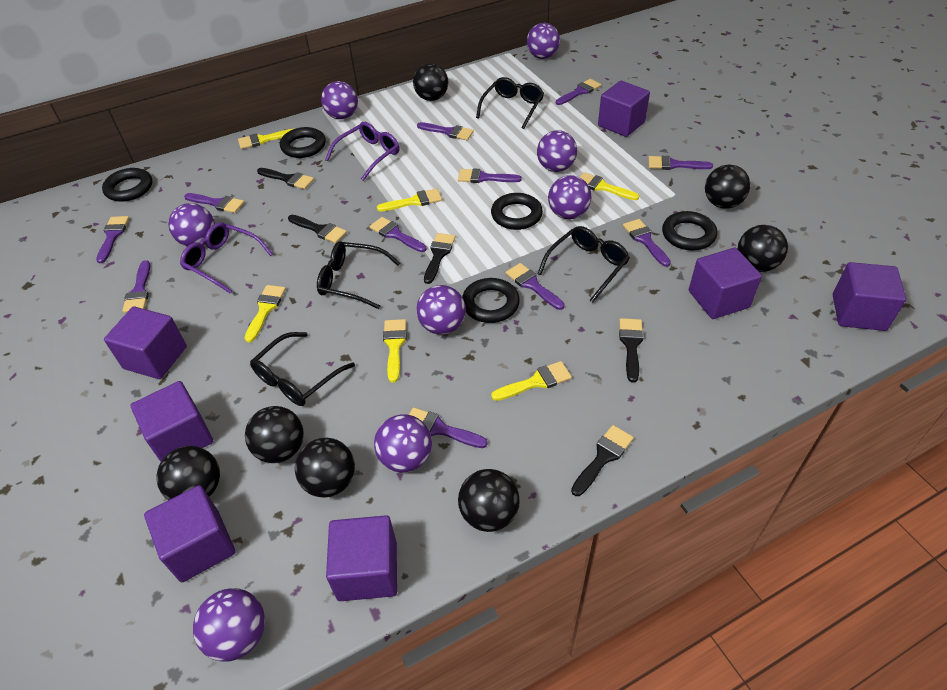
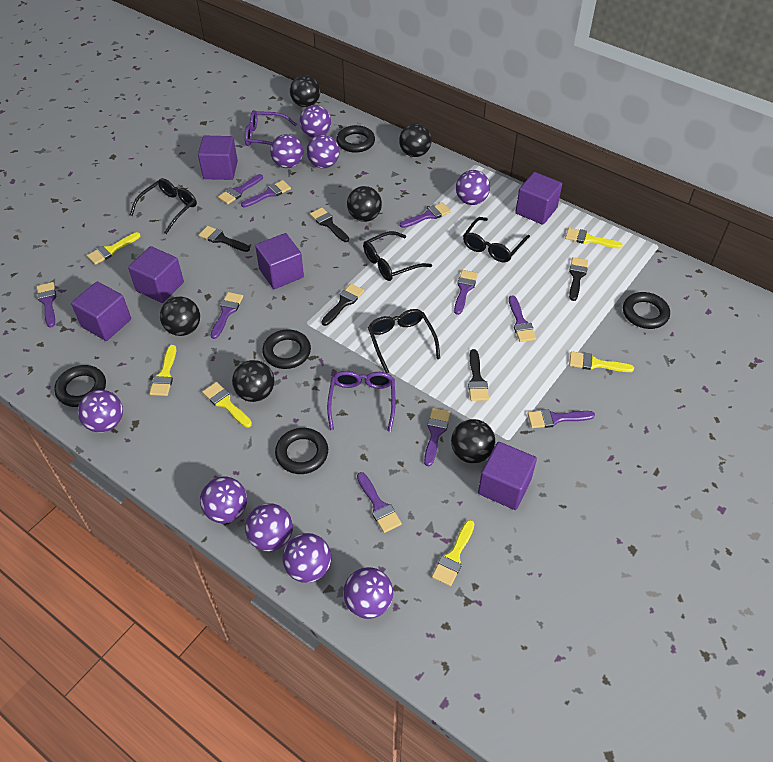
black ball: [156,446,220,500] [245,406,304,463] [295,438,355,497] [413,63,448,101] [458,469,520,532] [705,165,750,209] [738,225,788,272] = 7 -> [160,297,200,336] [232,360,275,402] [290,75,320,107] [347,186,382,222] [399,123,432,157] [451,419,495,463] = 6
purple ball: [168,203,215,246] [193,588,265,662] [321,81,358,119] [374,414,432,472] [416,285,466,335] [527,23,560,59] [537,130,577,172] [548,175,591,219] = 8 -> [78,390,123,432] [200,476,247,523] [245,503,293,552] [270,134,303,168] [283,533,331,583] [299,105,331,138] [307,134,339,168] [343,567,393,619] [456,170,490,205] = 9
purple brush: [96,216,129,263] [122,260,150,313] [184,193,244,213] [369,217,426,252] [409,407,487,448] [417,122,474,140] [458,168,522,183] [506,263,564,310] [556,79,601,105] [623,219,671,267] [648,156,713,170] = 11 -> [37,282,56,328] [210,292,243,339] [218,174,263,204] [241,180,291,208] [357,472,402,533] [400,202,451,228] [424,408,451,466] [454,270,478,315] [509,295,536,342] [528,409,595,428] = 10
purple cube: [104,307,187,379] [131,381,213,462] [144,485,235,583] [326,515,397,601] [598,81,650,137] [689,248,762,319] [833,262,906,331] = 7 -> [71,281,131,341] [128,246,184,303] [198,136,238,180] [255,233,304,289] [478,442,537,510] [515,172,562,225] = 6

